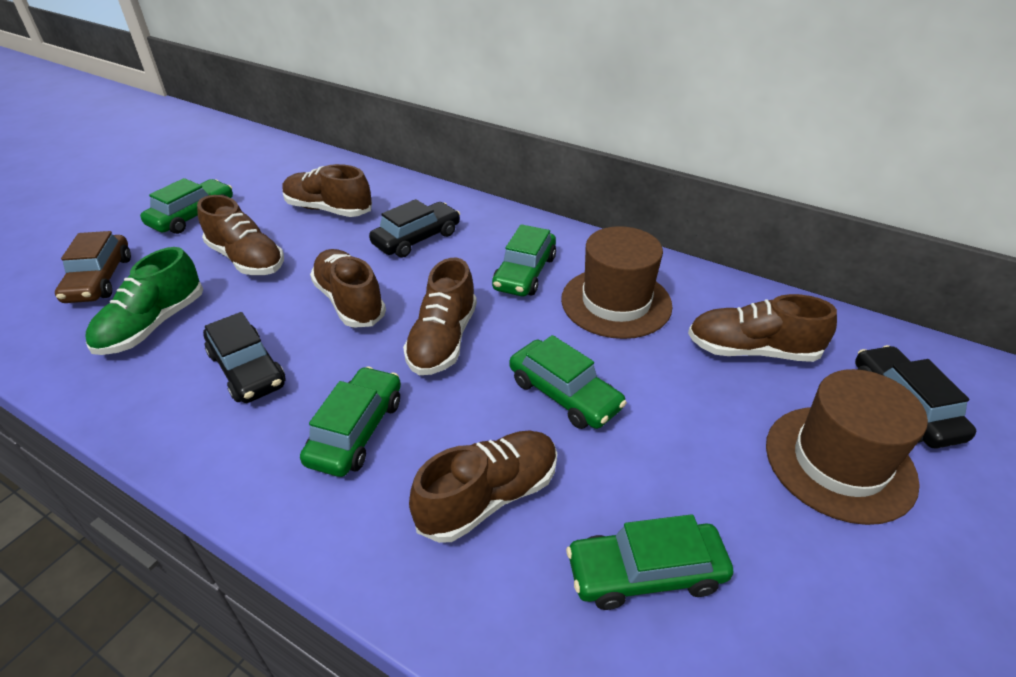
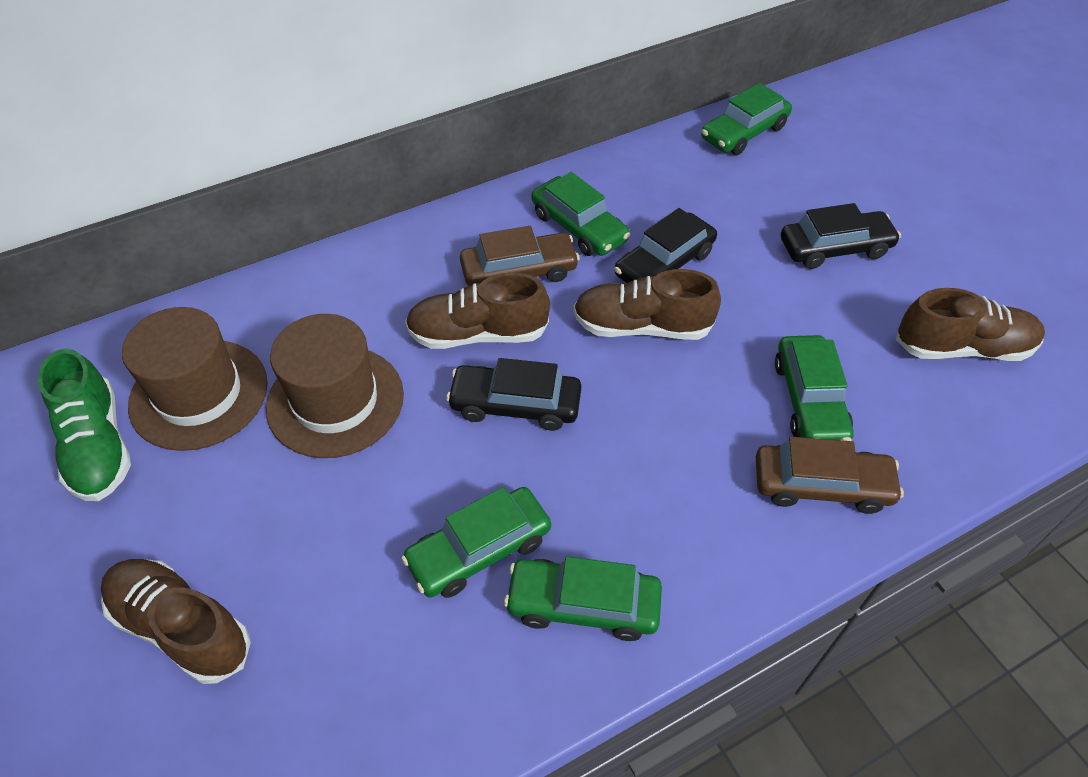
brown car: [55,231,131,303] = 1 -> [460,226,580,286] [756,436,904,514] = 2
brown shoe: [197,195,284,275] [282,164,372,217] [310,249,386,328] [403,258,477,375] [409,431,557,543] [688,294,837,362] = 6 -> [101,559,251,684] [405,273,550,349] [573,269,721,340] [896,288,1045,361] = 4

